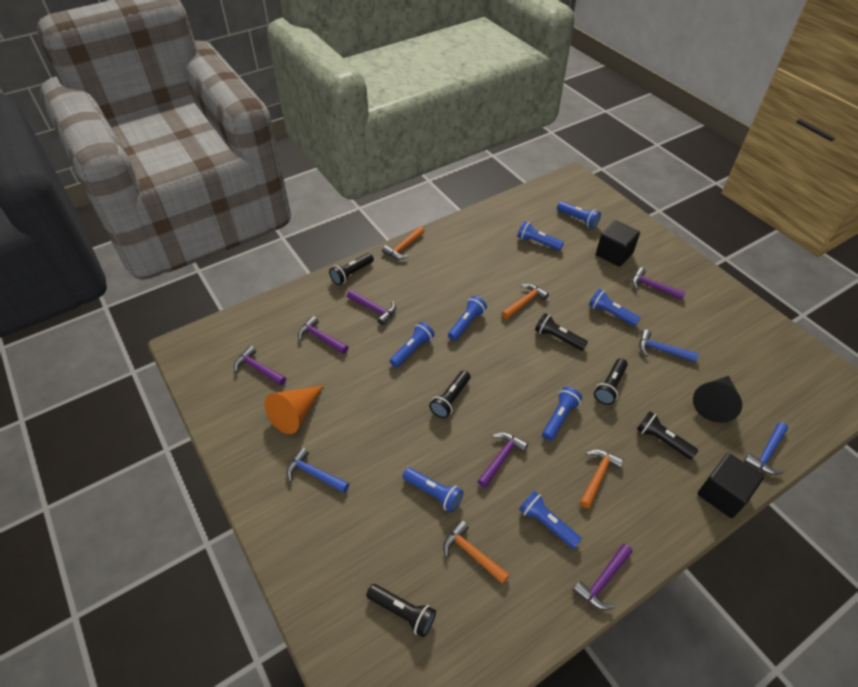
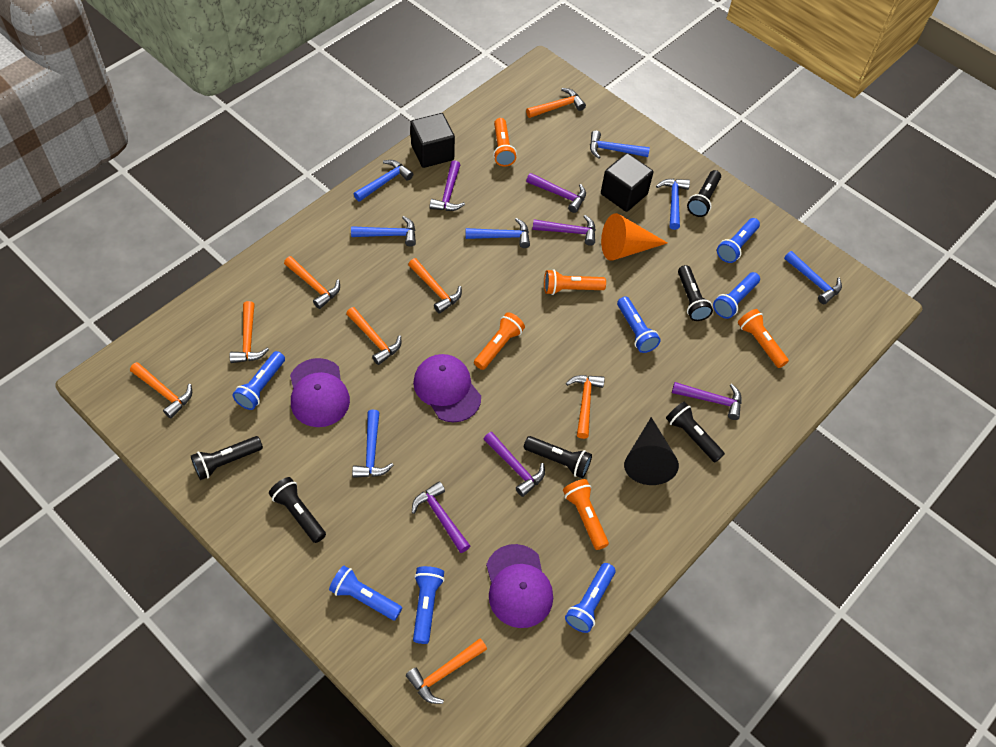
blue flashlight: [390,322,435,368] [402,468,463,513] [448,296,487,341] [517,221,564,251] [519,491,582,549] [542,387,582,441] [557,201,601,228] [589,289,640,326] = 8 -> [233,351,285,410] [329,566,402,620] [413,566,445,644] [565,563,616,633] [617,296,661,353] [713,272,760,319] [717,218,760,263] = 7
blue hammer: [286,447,349,493] [639,330,699,362] [744,422,788,475] = 3 -> [351,216,416,247] [352,410,393,478] [354,160,413,202] [466,218,530,248] [590,130,650,159] [656,179,690,230] [784,251,842,304] = 7
orange flashlight: none = 0 -> [474,312,525,370] [493,118,517,166] [544,269,606,295] [563,479,609,550] [738,309,789,368] = 5
orange hammer: [382,226,425,259] [443,520,510,584] [501,284,549,319] [580,449,624,508] = 4 -> [130,362,192,418] [229,301,269,363] [284,256,340,309] [346,307,401,365] [406,638,487,704] [408,258,462,314] [526,88,586,118] [566,375,605,439] = 8
purple cap: none = 0 -> [290,358,350,427] [413,354,481,422] [486,544,553,628] = 3

